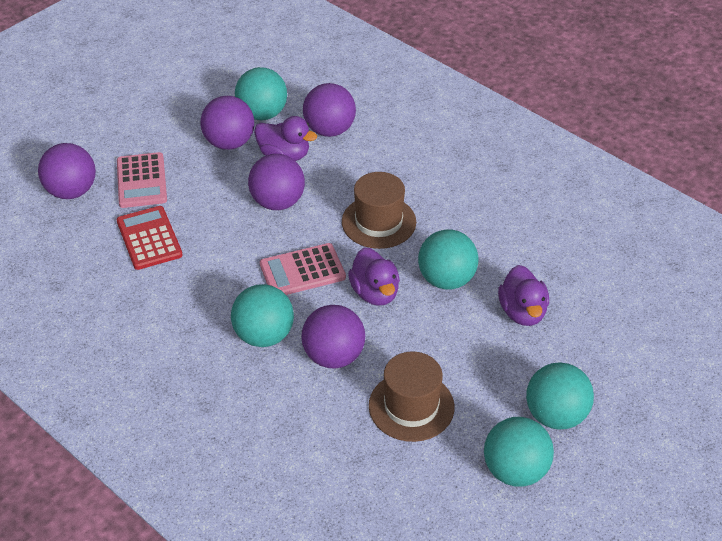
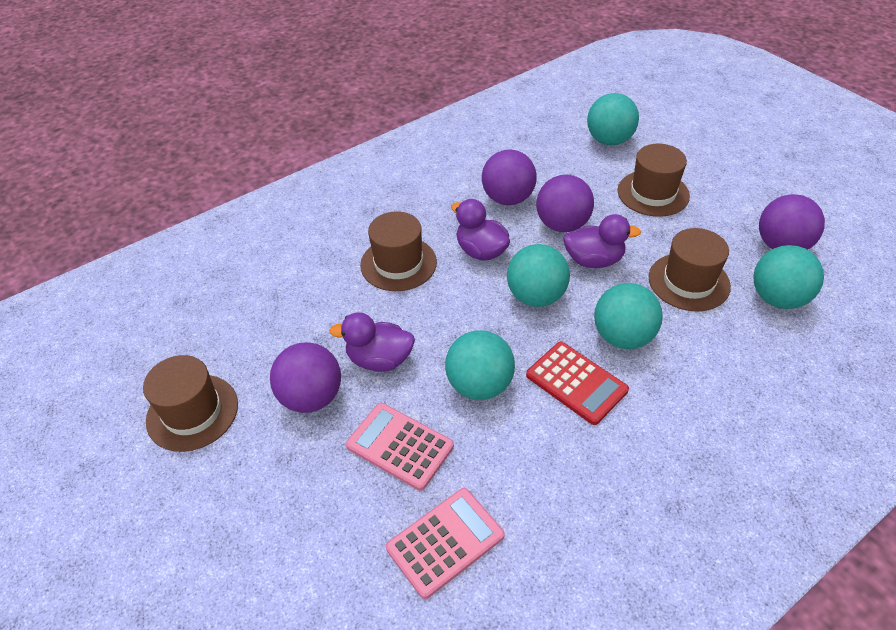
brown hat: [342,172,416,249] [369,351,454,442] = 2 -> [143,355,238,452] [360,211,437,291] [618,144,690,217] [649,228,731,312] = 4
purple ball: [38,143,96,199] [200,96,254,150] [248,154,305,210] [301,305,365,369] [303,83,356,137] = 5 -> [270,342,341,413] [482,149,537,205] [536,175,594,232] [759,194,825,250] = 4

